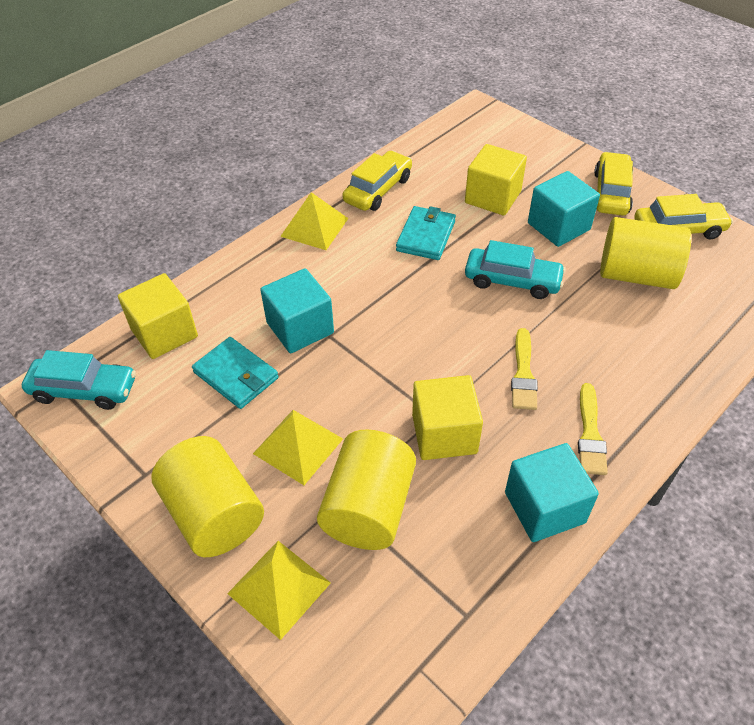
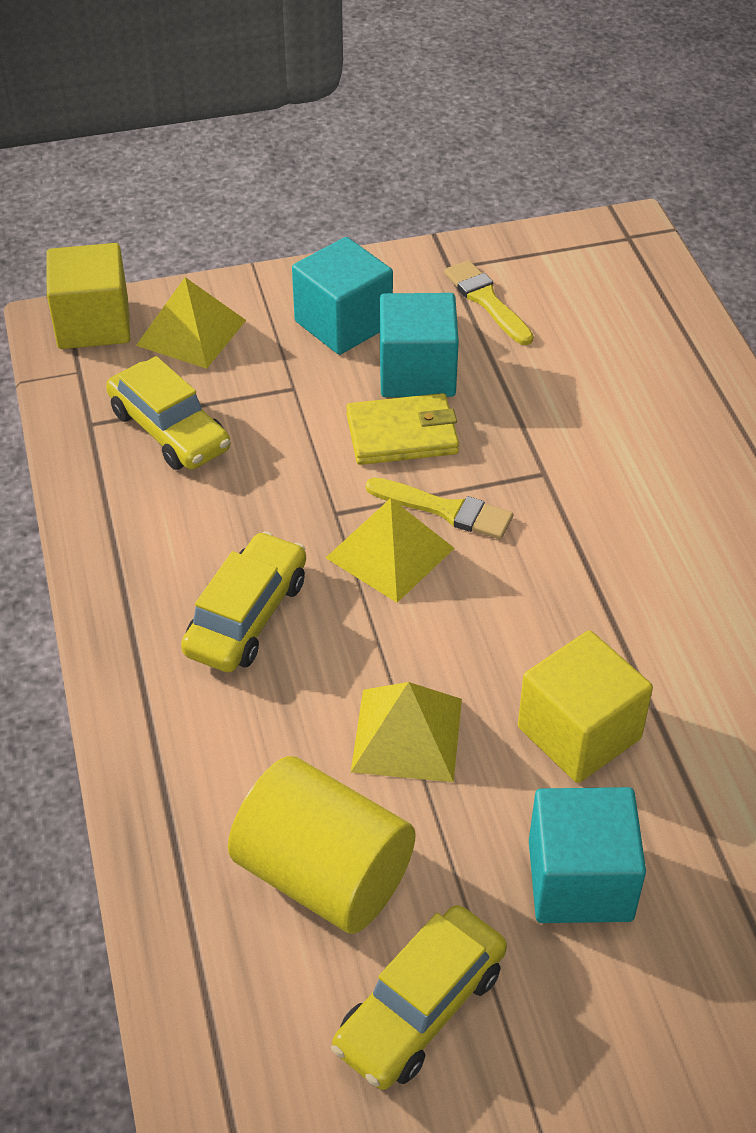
turquoise car: [22,350,136,410] [465,240,566,299] = 2 -> none = 0
turquoise wallet: [192,337,279,409] [396,206,456,260] = 2 -> none = 0
yellow cube: [118,273,198,359] [412,375,483,460] [465,144,527,215] = 3 -> [46,243,130,349] [518,630,653,783] = 2
yellow cylinder: [151,436,264,557] [317,429,416,550] [600,217,691,289] = 3 -> [228,756,416,934] = 1
yellow wallet: none = 0 -> [346,393,459,465] = 1

